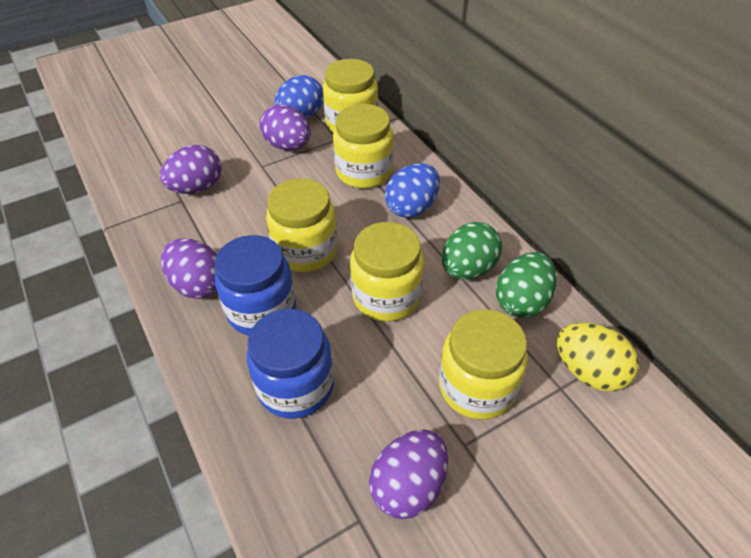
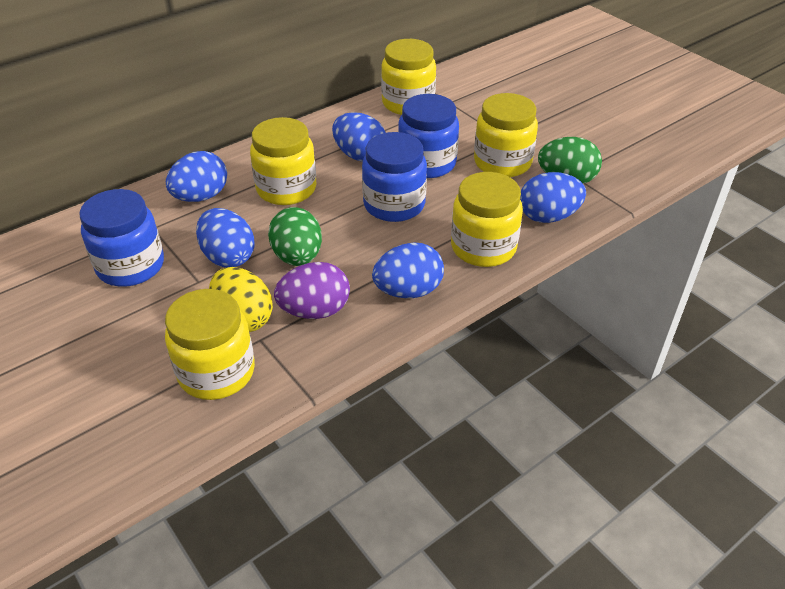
blue egg: [275,75,323,118] [385,163,440,218] = 2 -> [166,151,227,202] [196,208,255,268] [332,112,386,162] [372,243,444,298] [520,172,586,223] = 5
blue jar: [215,235,296,335] [247,309,334,419] = 2 -> [79,189,164,287] [362,132,427,222] [398,94,459,178] = 3
purple egg: [160,145,222,194] [161,238,217,299] [260,104,311,150] [369,430,448,519] = 4 -> [274,262,350,319] = 1

